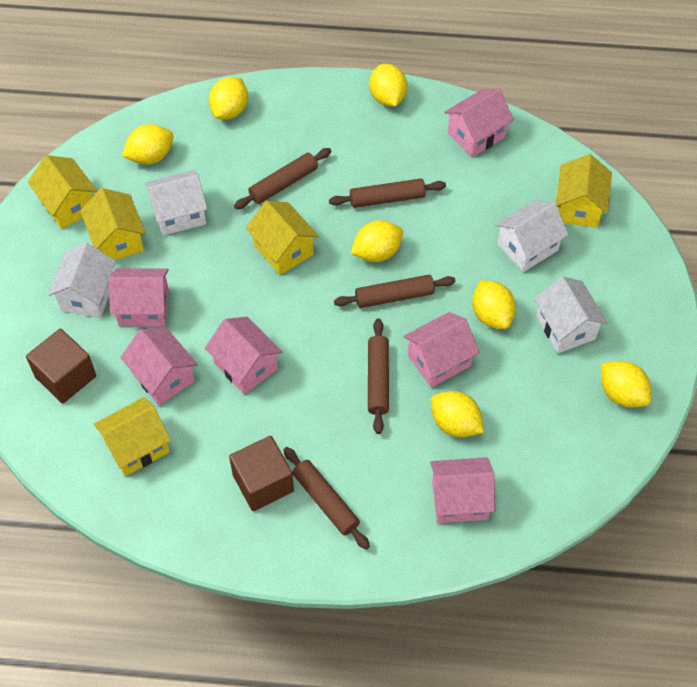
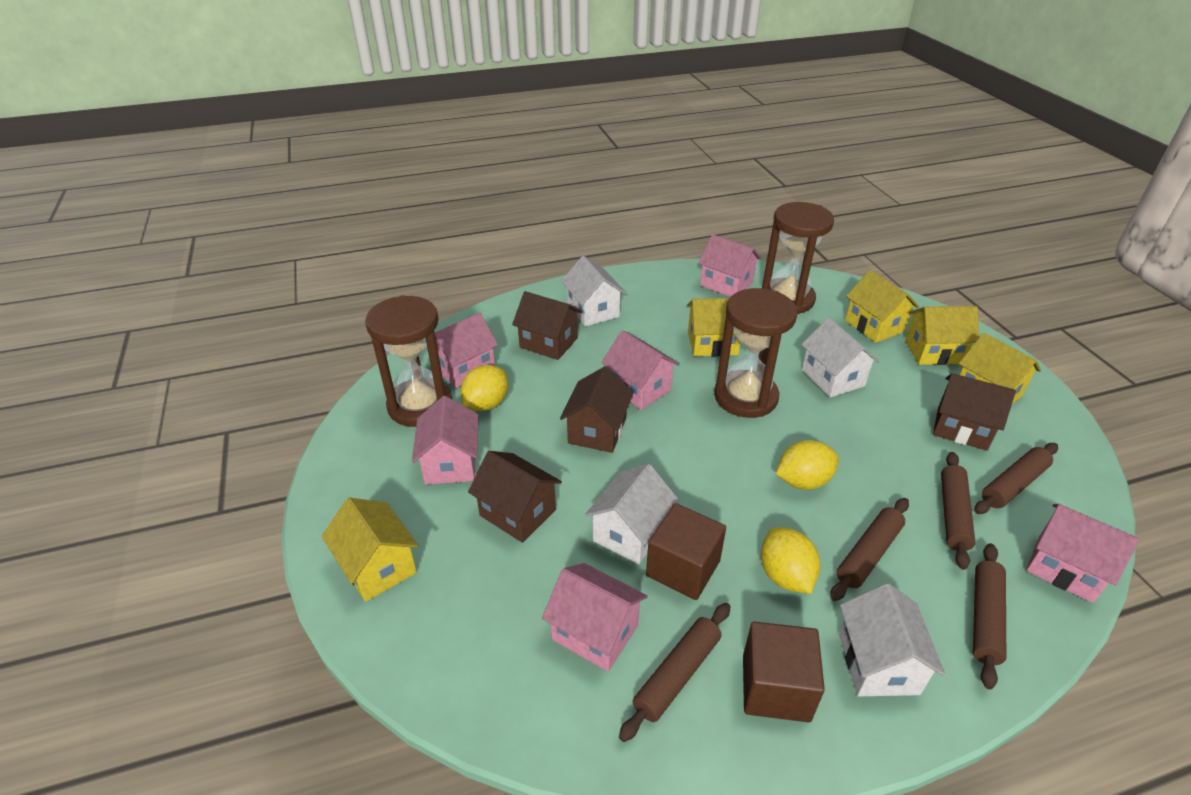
brown hourglass: none = 0 -> [365,295,452,427] [714,288,797,418] [762,202,834,314] = 3
brown house: none = 0 -> [468,451,562,543] [512,291,582,360] [560,366,634,453] [933,373,1016,451] = 4
yellow lemon: [122,124,174,165] [209,77,248,119] [351,220,403,262] [369,64,407,107] [431,391,484,437] [472,280,516,329] [601,361,651,408] = 7 -> [461,365,508,411] [761,527,821,594] [776,440,839,490] = 3

